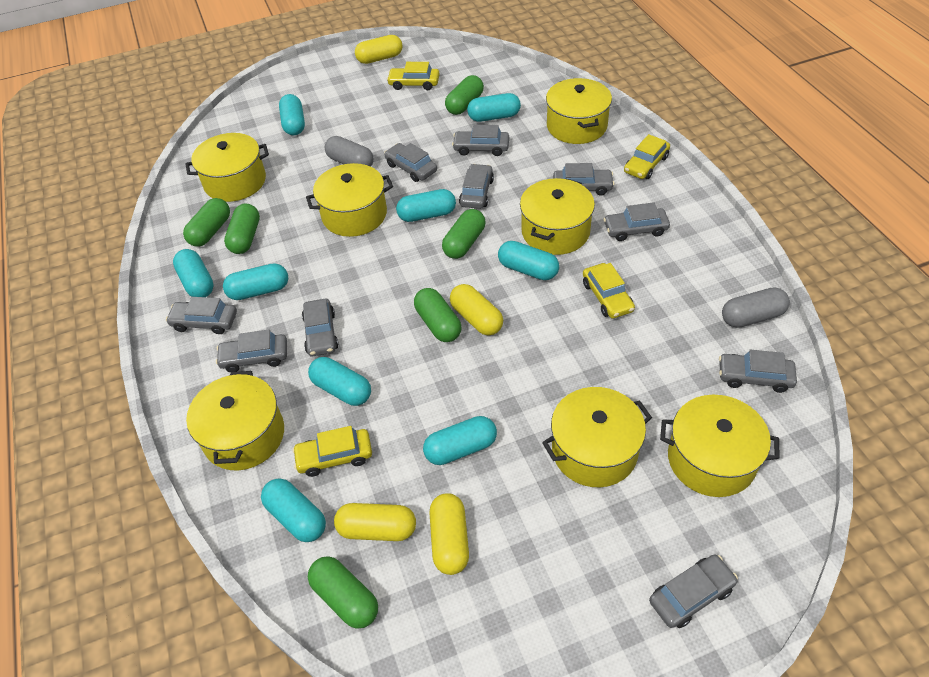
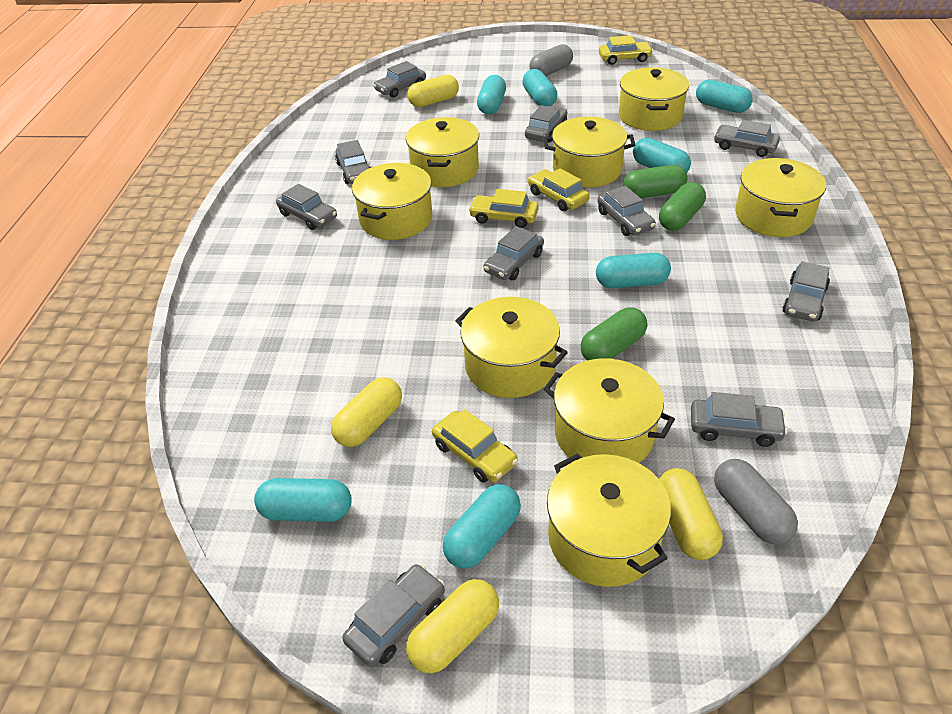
green capsule: [183,198,230,247] [224,203,260,254] [308,556,378,629] [414,288,461,342] [442,209,485,259] [445,75,484,115] = 6 -> [581,307,647,361] [623,165,688,198] [659,182,706,231] = 3
turquoise capsule: [173,249,214,297] [223,263,288,300] [261,478,326,542] [279,94,305,135] [308,357,371,406] [396,189,456,222] [423,416,497,465] [467,93,521,122] [498,241,559,280] = 9 -> [254,478,352,522] [443,484,521,568] [477,75,506,114] [522,69,557,106] [596,253,671,288] [633,138,691,173] [696,79,753,113] = 7
yellow pot: [185,133,269,202] [186,371,284,470] [306,163,393,237] [520,178,595,255] [542,387,652,487] [546,78,612,144] [660,395,780,497] = 7 -> [352,163,432,240] [406,117,479,187] [455,297,568,398] [544,117,635,188] [544,358,675,463] [547,453,671,587] [619,67,689,131] [735,158,826,237] = 8

